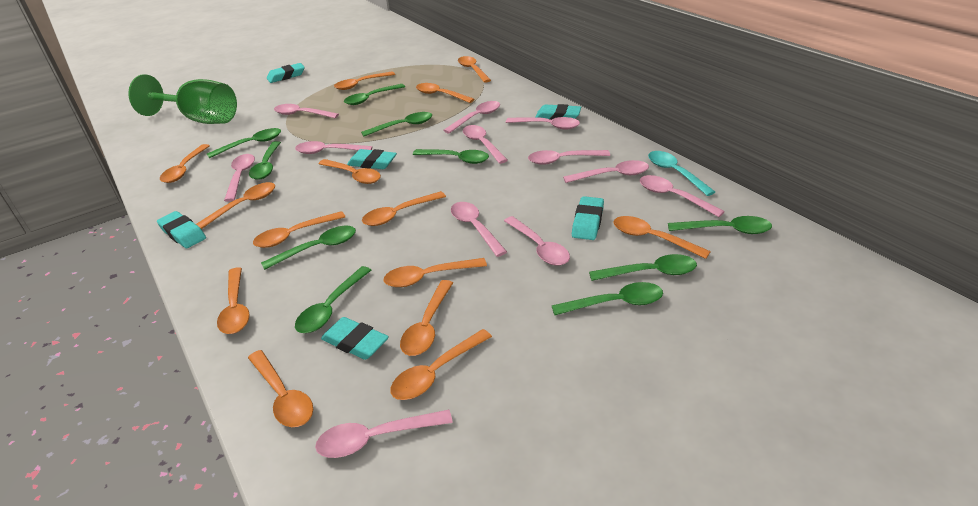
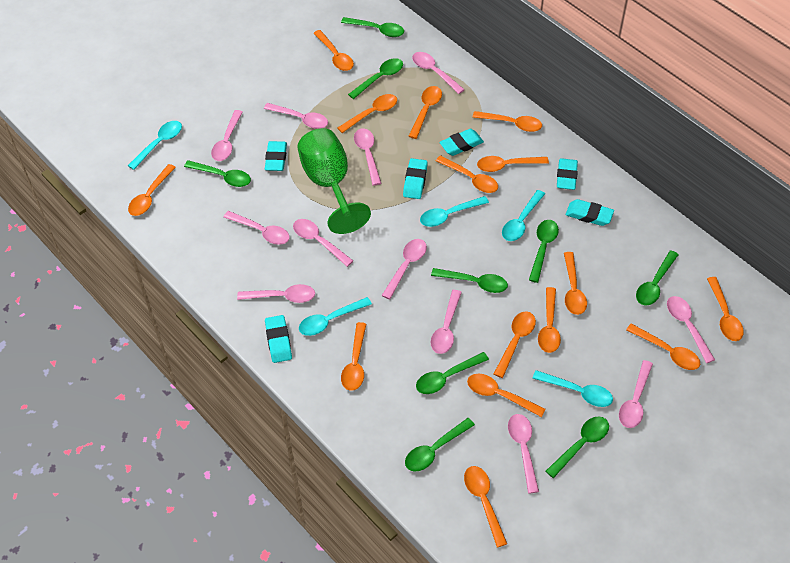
green spoon: [207,128,281,158] [249,141,281,180] [261,226,356,270] [295,266,371,333] [344,84,405,105] [361,112,432,137] [413,149,489,164] [552,282,663,315] [589,254,697,281] [668,216,772,234] = 10 -> [184,160,251,187] [341,17,404,37] [348,58,403,99] [405,418,475,471] [416,352,489,394] [431,268,508,293] [529,220,559,283] [546,416,609,478] [636,250,678,305] = 9
orange spoon: [160,144,210,183] [196,182,275,229] [217,267,250,334] [248,350,313,427] [253,211,345,248] [318,159,381,184] [334,71,395,90] [362,191,446,226] [383,258,487,287] [390,329,492,400] [400,280,453,356] [416,83,474,103] [458,56,491,83] [614,216,711,259] = 14 -> [128,164,176,216] [314,30,354,71] [338,94,397,133] [341,322,366,391] [409,86,442,139] [436,155,498,193] [464,466,507,547] [467,374,545,417] [473,111,542,132] [477,156,549,172] [494,311,536,378] [538,287,561,353] [564,252,587,315] [626,323,700,370] [707,277,744,341] = 15
turquoise spoon: [648,151,715,196] = 1 -> [128,121,182,170] [299,297,372,336] [420,196,489,227] [502,190,545,241] [532,370,613,407] = 5

